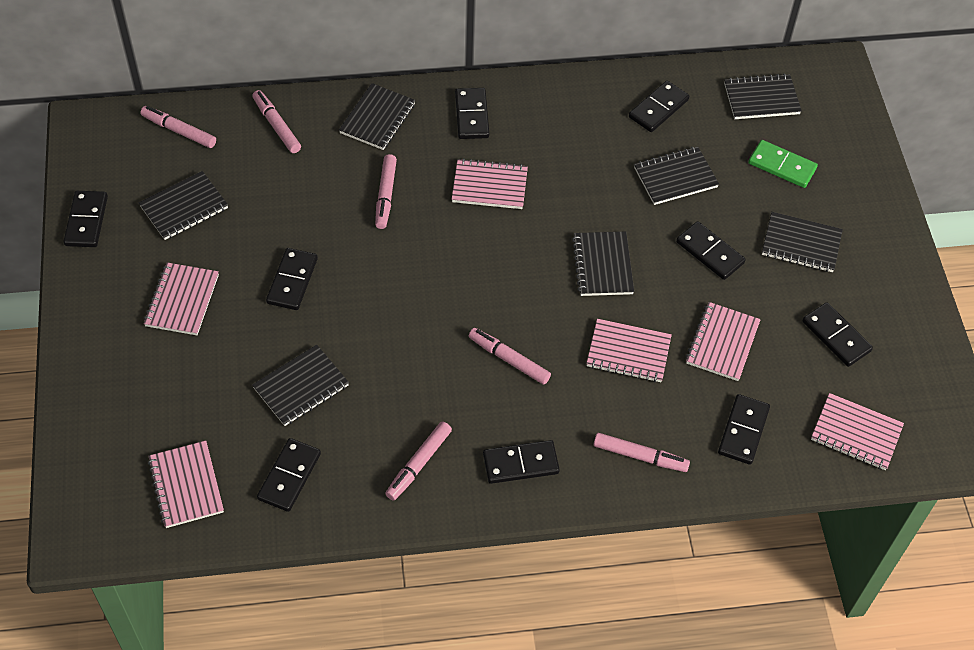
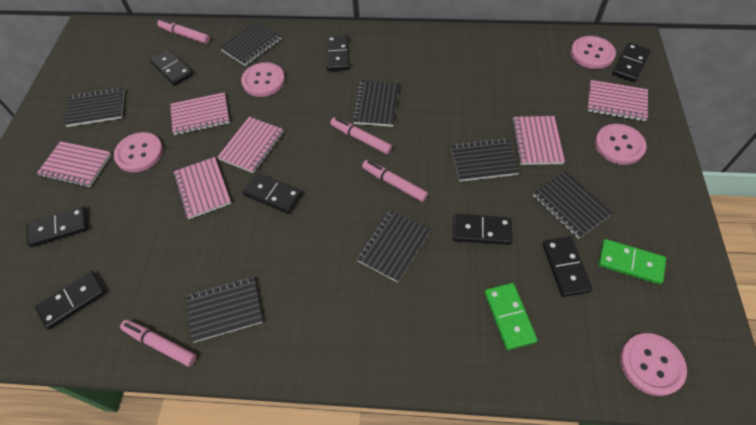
black domino: [63,191,108,247] [257,438,321,512] [266,248,318,310] [455,88,489,139] [483,440,560,484] [629,81,689,132] [676,221,746,280] [718,394,770,465] [802,302,873,367] = 9 -> [27,206,88,247] [35,271,106,330] [150,49,193,86] [242,173,303,214] [326,35,350,71] [453,214,513,245] [542,236,593,297] [612,42,651,82] = 8
green domino: [748,140,818,188] = 1 -> [484,283,538,350] [598,239,666,285] = 2
pink button: none = 0 -> [114,132,163,173] [241,62,285,97] [571,36,616,69] [595,124,647,165] [620,333,687,396] = 5
pink marker: [140,106,216,148] [253,90,301,153] [375,154,397,229] [385,421,452,501] [469,328,551,385] [593,433,690,472] = 6 -> [120,320,197,367] [157,19,210,44] [330,117,392,154] [362,160,428,202] = 4

